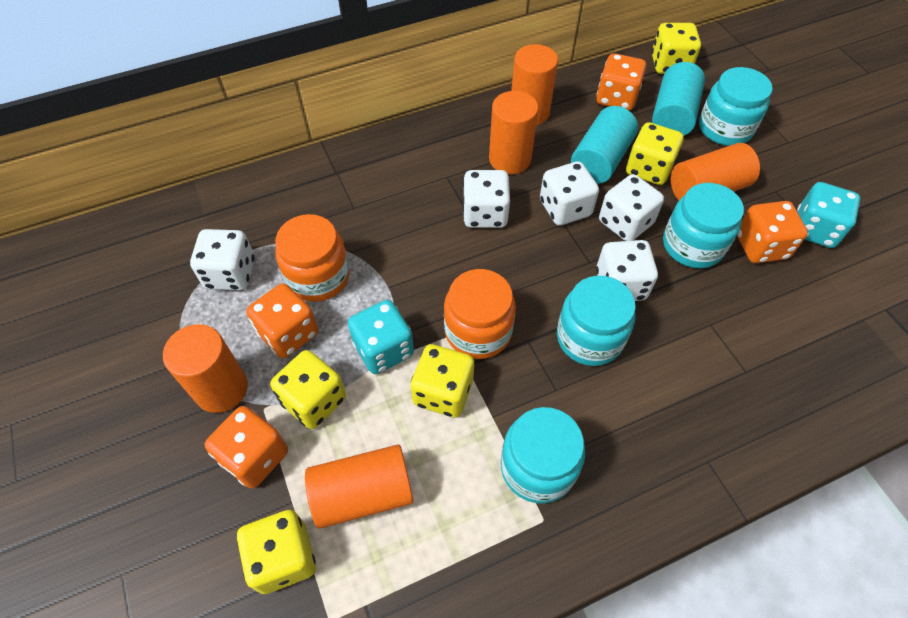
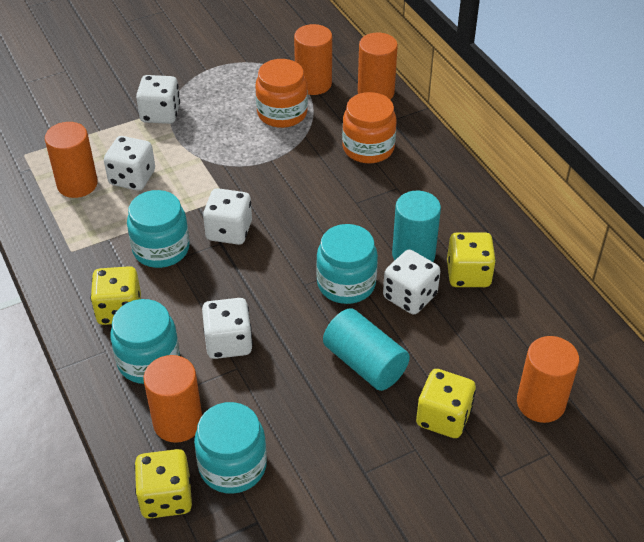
orange dice: [205,406,288,488] [246,283,318,358] [597,53,646,111] [737,201,808,263] = 4 -> none = 0
turquoise dice: [348,300,414,374] [797,182,860,248] = 2 -> none = 0
yellow dice: [237,510,316,594] [270,350,346,429] [411,344,474,418] [626,122,684,185] [652,23,701,74] = 5 -> [90,266,141,325] [134,449,192,519] [416,369,476,438] [447,232,496,287] = 4

